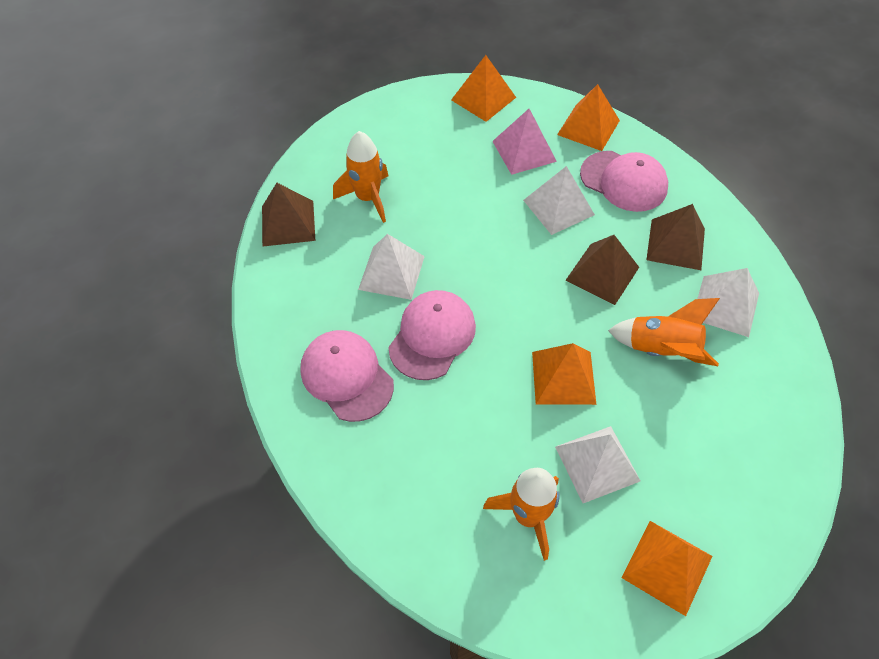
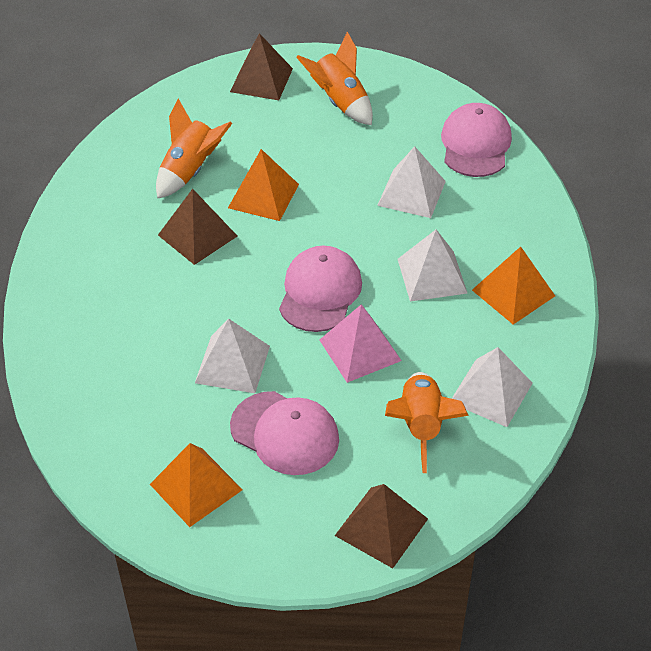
orange pyramid: [451,55,516,122] [532,343,597,405] [557,84,620,151] [621,521,712,616] = 4 -> [150,443,243,527] [228,149,299,221] [472,247,555,325] = 3

